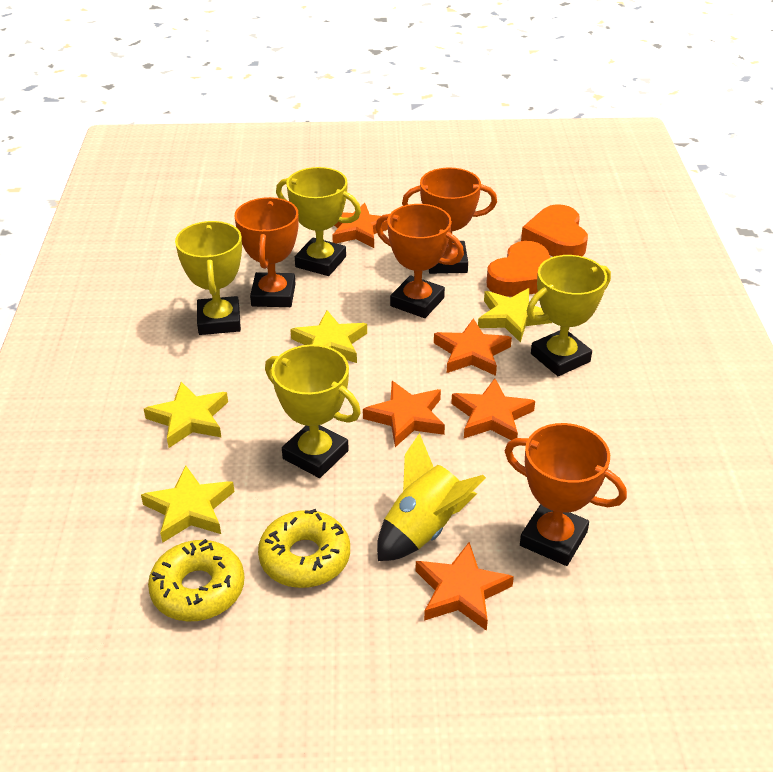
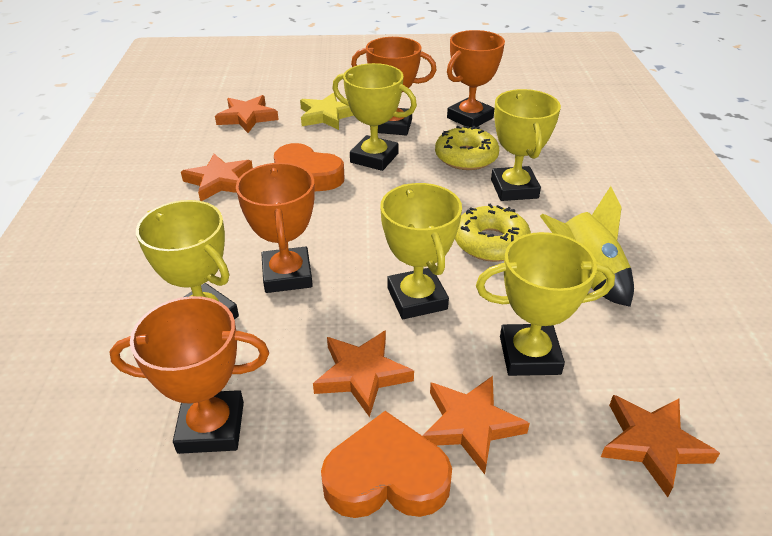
yellow star: [141,465,235,543] [144,382,228,448] [290,311,367,363] [478,288,552,343] = 4 -> [300,92,354,130] = 1
yellow trophy: [175,221,242,335] [265,345,361,478] [276,167,361,276] [527,255,611,376] = 4 -> [136,200,239,319] [332,63,417,171] [380,183,462,319] [476,232,615,376] [491,89,561,201] = 5

